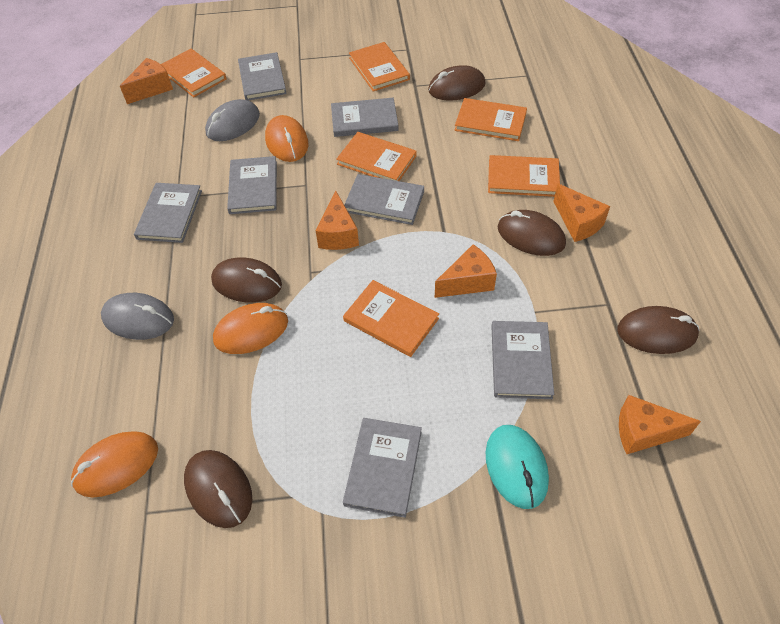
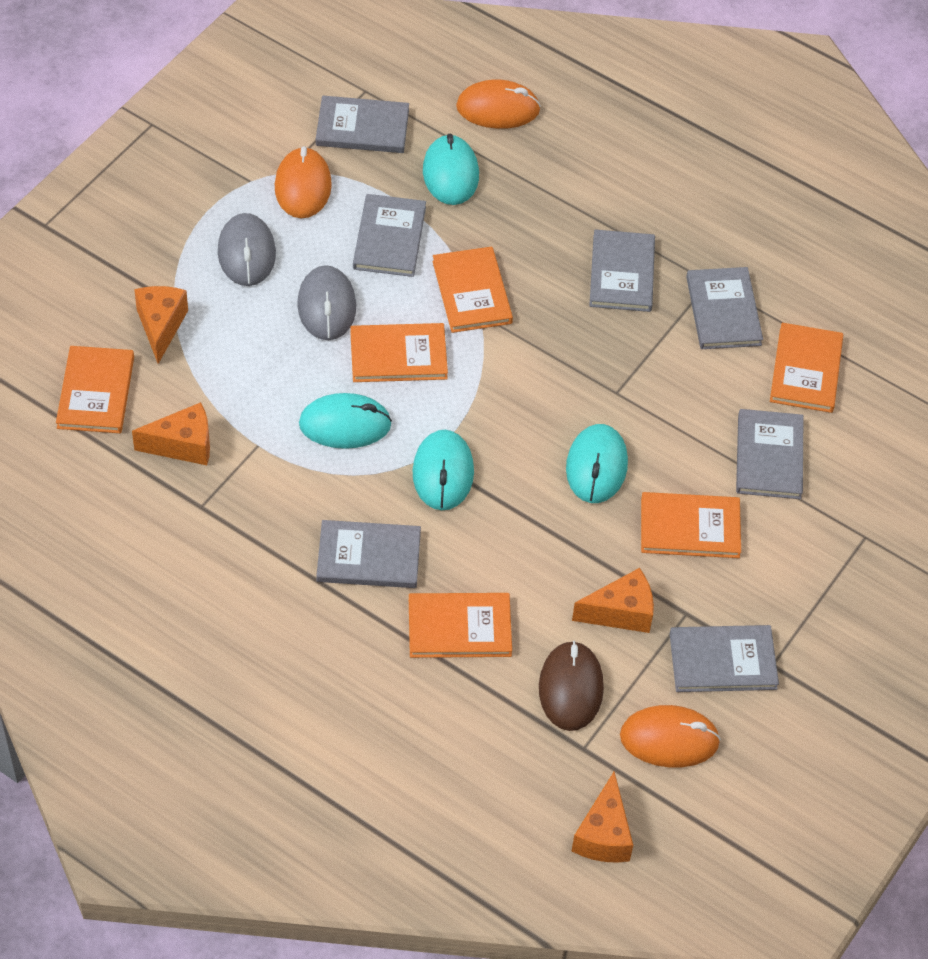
brown mouse: [184,450,252,528] [211,257,282,303] [428,65,486,101] [498,210,566,256] [617,306,700,354] = 5 -> [539,640,604,731] = 1
orange cheese: [120,58,173,104] [316,190,359,250] [435,244,497,298] [553,184,610,242] [619,395,701,454] = 5 -> [132,402,210,465] [134,286,188,364] [572,568,654,633] [572,772,633,863] = 4
turquoise mouse: [486,425,549,509] = 1 -> [299,393,392,449] [413,430,474,510] [423,134,479,205] [566,424,628,503] = 4

